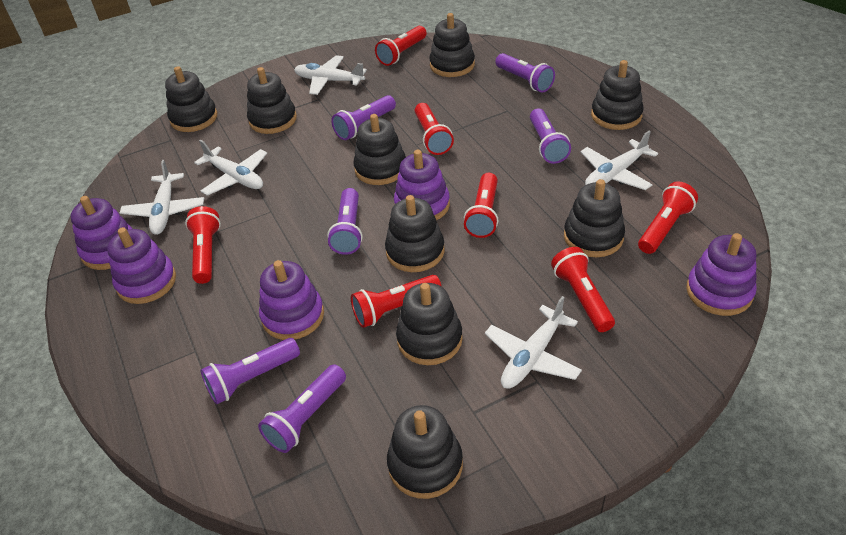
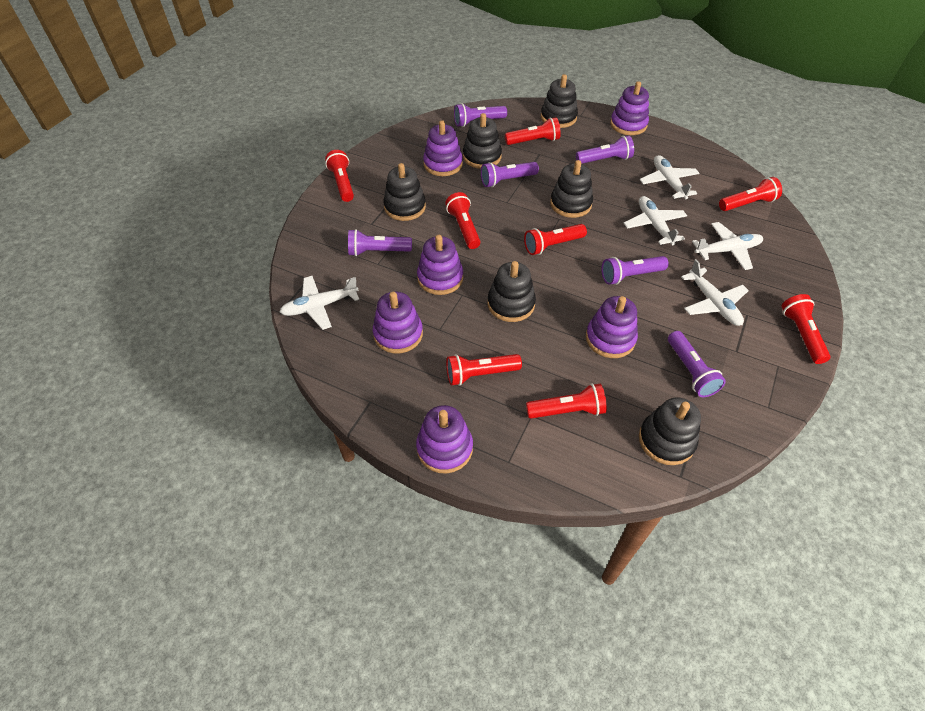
black stacking toy: [165,66,217,132] [247,67,297,134] [353,114,406,185] [385,195,445,272] [387,405,463,499] [396,283,463,365] [429,13,475,77] [564,179,625,257] [591,60,644,130] = 9 -> [383,163,426,221] [463,113,502,169] [488,261,536,322] [541,74,578,128] [550,160,593,218] [639,398,701,465] = 6
purple stacking toy: [71,196,133,270] [107,227,176,304] [259,260,324,340] [394,150,450,220] [686,233,757,316] = 5 -> [373,292,423,353] [416,405,473,474] [417,235,463,295] [423,120,463,176] [586,296,638,358] [610,81,649,135] = 6
red flashlight: [185,206,221,284] [351,275,441,328] [375,26,427,66] [415,103,454,155] [464,173,499,238] [551,247,615,332] [638,181,698,254] = 7 -> [325,150,354,202] [445,192,480,249] [446,354,522,386] [505,117,561,145] [524,224,587,255] [526,384,607,419] [719,177,782,211] [781,294,831,364] = 8

